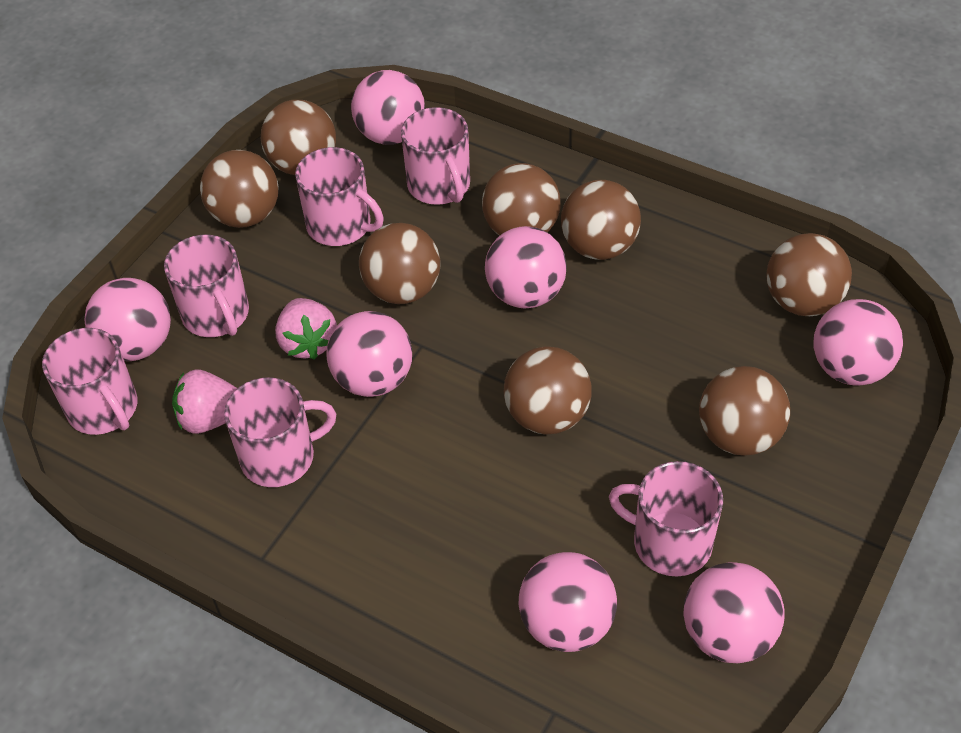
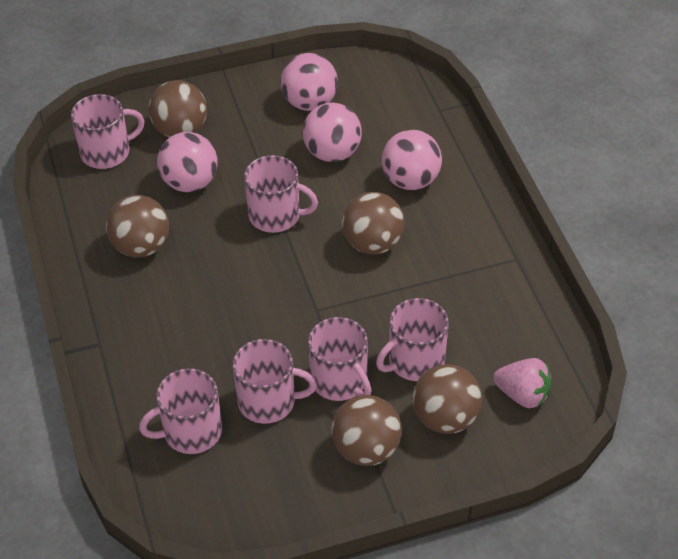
brown ball: [200,150,278,228] [261,100,336,175] [359,223,440,304] [482,163,561,236] [504,346,592,434] [561,180,641,260] [699,366,790,456] [766,233,852,316] = 8 -> [106,195,169,257] [148,80,207,137] [332,395,402,466] [342,192,405,255] [413,364,482,434] = 5
pink ball: [84,278,171,361] [326,311,412,397] [351,70,425,145] [485,226,567,308] [518,552,617,652] [683,562,784,663] [814,299,903,385] = 7 -> [157,132,218,192] [281,53,338,111] [303,103,362,162] [382,130,442,190] = 4
pink strawberry: [172,369,237,434] [275,298,337,360] = 2 -> [493,358,552,408] = 1

